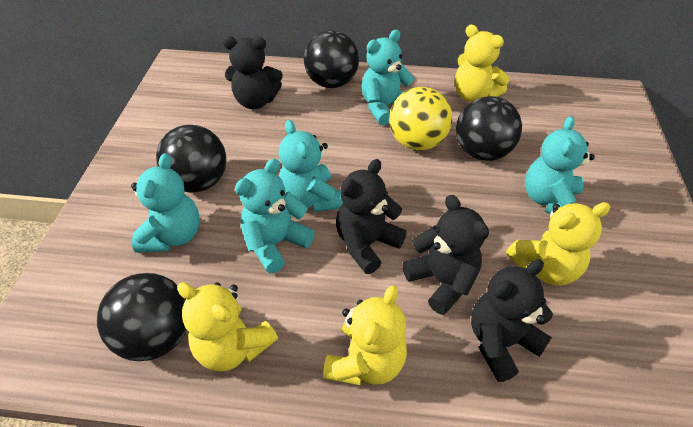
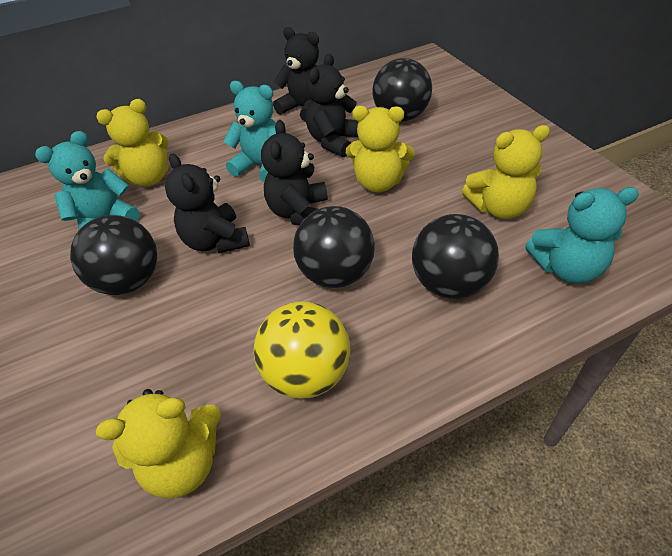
turquoise teddy bear: [131,153,200,253] [235,158,315,273] [278,120,343,212] [362,30,415,126] [525,116,595,214] = 5 -> [35,131,140,230] [223,81,276,182] [525,187,639,284] = 3

